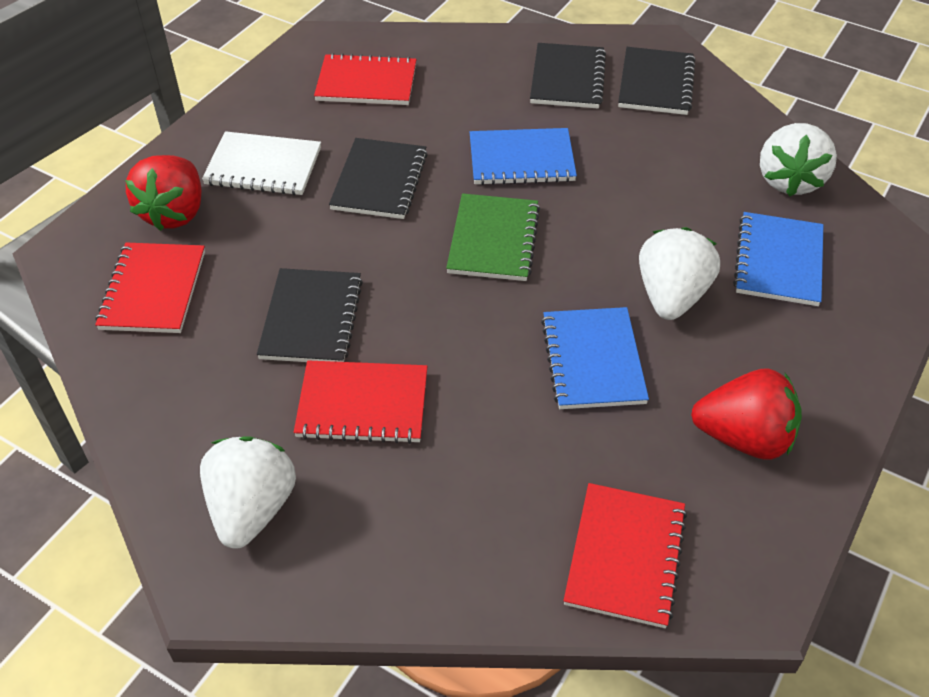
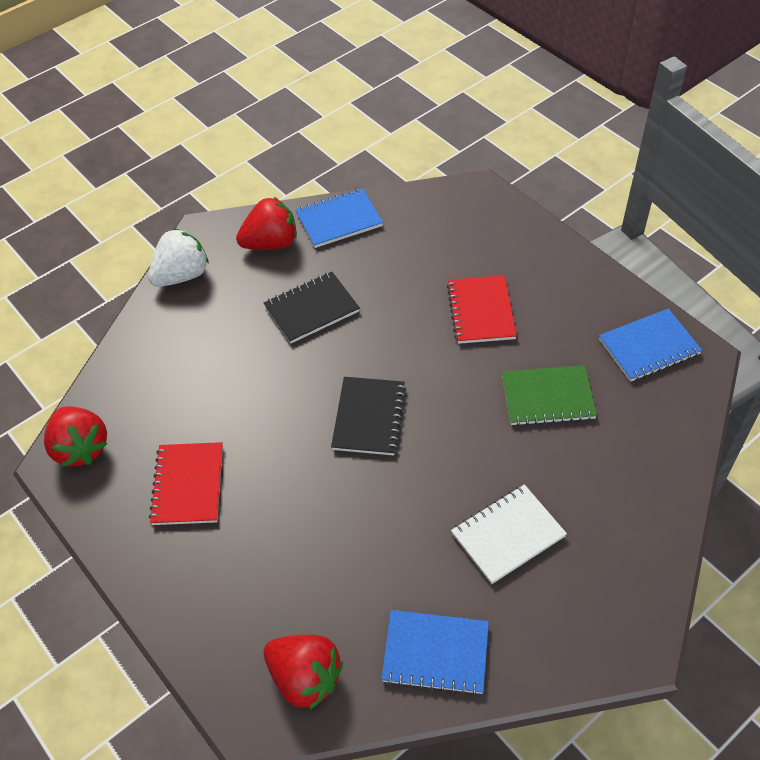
black notebook: [257,268,363,362] [329,138,428,219] [530,43,606,109] [618,47,695,115] = 4 -> [264,272,360,344] [331,377,406,456] = 2
red notebook: [95,243,205,333] [294,360,428,444] [314,53,416,105] [563,483,687,628] = 4 -> [149,442,223,525] [447,275,517,344] = 2
red strawberry: [125,155,201,231] [691,369,802,460] = 2 -> [44,406,108,467] [236,197,297,250] [264,635,343,709] = 3
white strawberry: [200,436,296,549] [639,227,720,320] [760,123,837,197] = 3 -> [148,229,209,287] = 1

